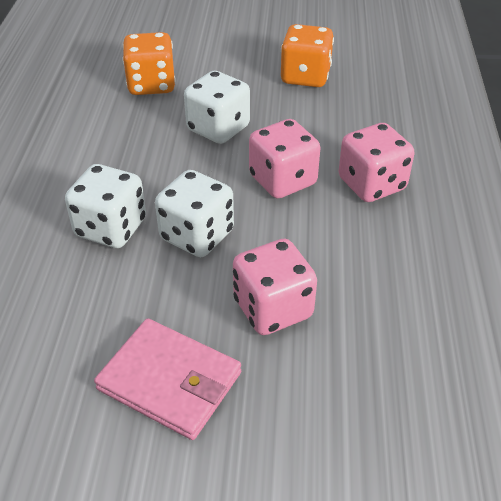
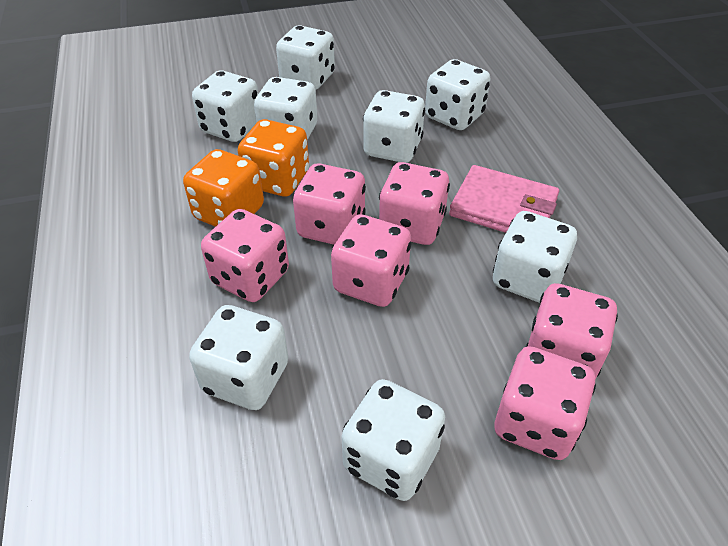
pink dice: [233,239,317,335] [249,119,321,198] [339,123,415,202] = 3 -> [201,209,289,302] [293,163,366,245] [331,214,411,307] [379,162,450,245] [495,346,596,460] [526,283,618,379] = 6
white dice: [65,164,146,248] [155,170,234,257] [184,71,250,144] = 3 -> [189,305,288,410] [192,70,258,142] [254,77,317,140] [276,25,335,90] [341,379,445,501] [363,90,425,163] [425,59,490,130] [493,211,577,303] = 8

